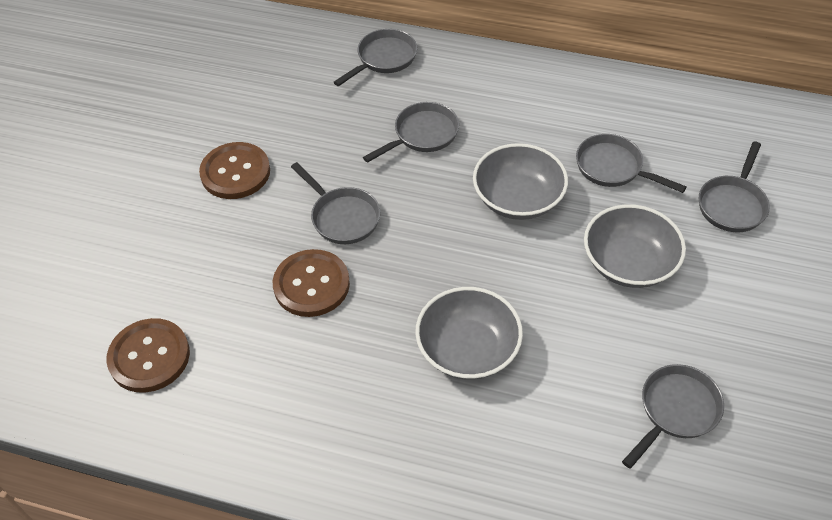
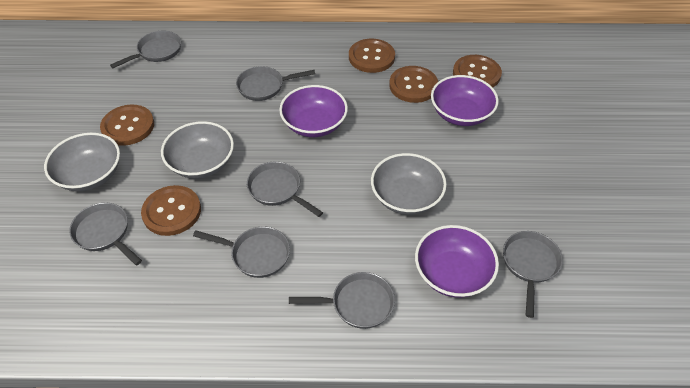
brown button: [106,318,190,393] [199,142,270,199] [273,249,350,317] = 3 -> [100,105,154,146] [141,185,201,236] [349,39,395,73] [389,66,438,103] [453,55,502,87] = 5
grey pan: [291,162,380,244] [334,29,417,86] [363,102,459,163] [576,134,687,193] [622,364,724,469] [699,141,770,232] = 6 -> [69,203,142,265] [110,31,181,68] [193,227,290,278] [236,66,315,101] [247,162,323,217] [289,272,395,329] [503,231,563,318] = 7
purple bowl: none = 0 -> [279,85,348,137] [415,225,499,298] [431,75,499,126] = 3

